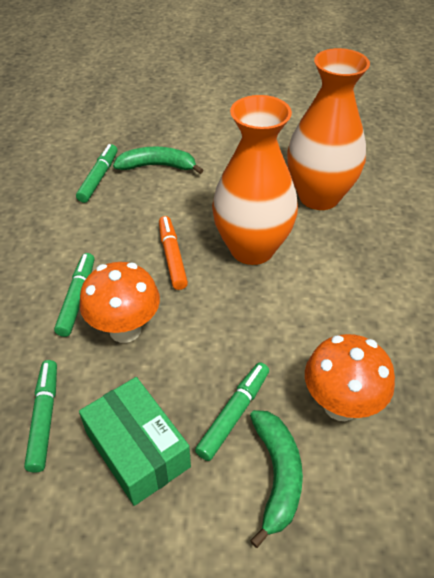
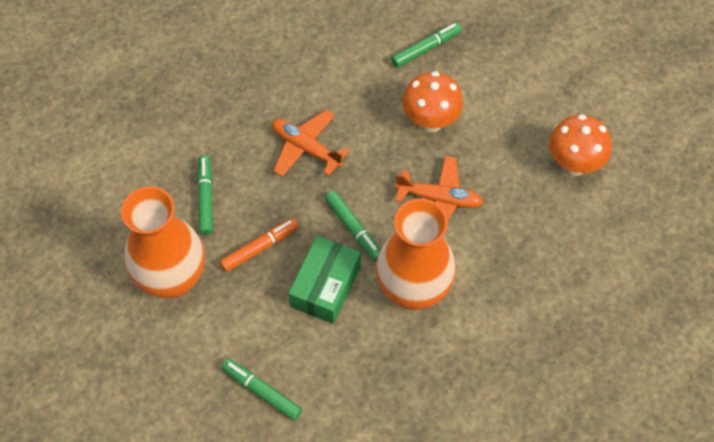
green banana: [113,146,203,174] [250,410,303,548] = 2 -> none = 0
orange plane: none = 0 -> [272,110,350,177] [395,156,484,220] = 2

